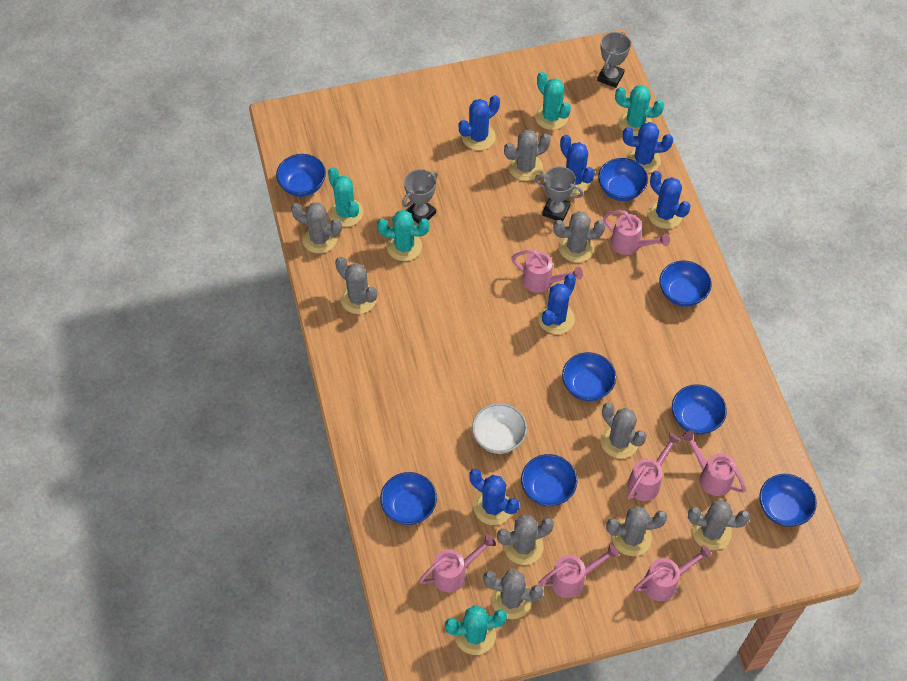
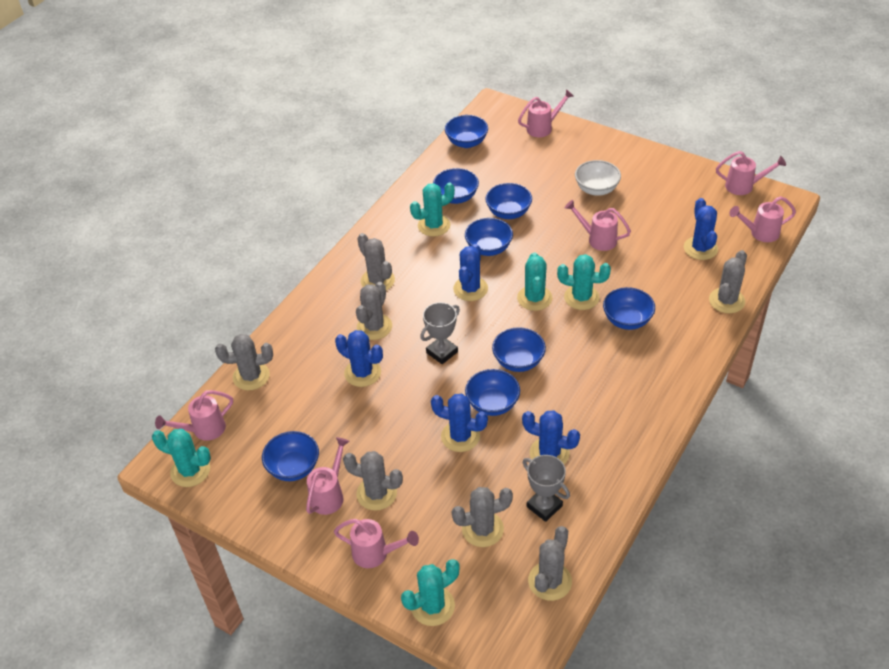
blue cactus: [459,95,500,150] [469,469,519,525] [538,274,576,334] [560,135,595,194] [623,122,673,173] [648,171,691,229] = 6 -> [335,330,383,387] [431,394,488,452] [453,244,488,301] [522,410,580,464] [684,198,718,260] = 5
grey cactus: [291,202,342,253] [335,257,377,314] [483,569,544,619] [497,515,554,565] [504,130,551,181] [553,211,606,262] [600,403,647,458] [606,506,667,556] [688,500,750,550] = 9 -> [215,334,273,390] [343,451,403,511] [356,282,392,340] [357,233,395,290] [452,487,513,547] [528,526,572,601] [709,250,747,313] = 7
grey trophy: [402,169,438,224] [535,166,583,221] [597,32,631,88] = 3 -> [420,302,460,364] [523,455,570,522] = 2

